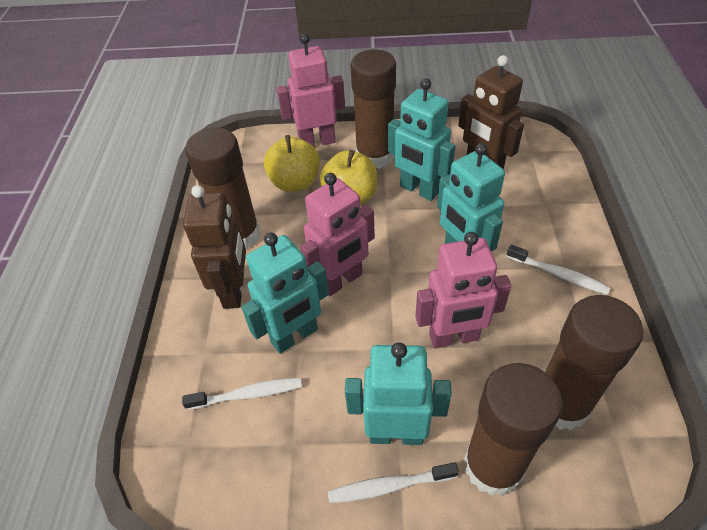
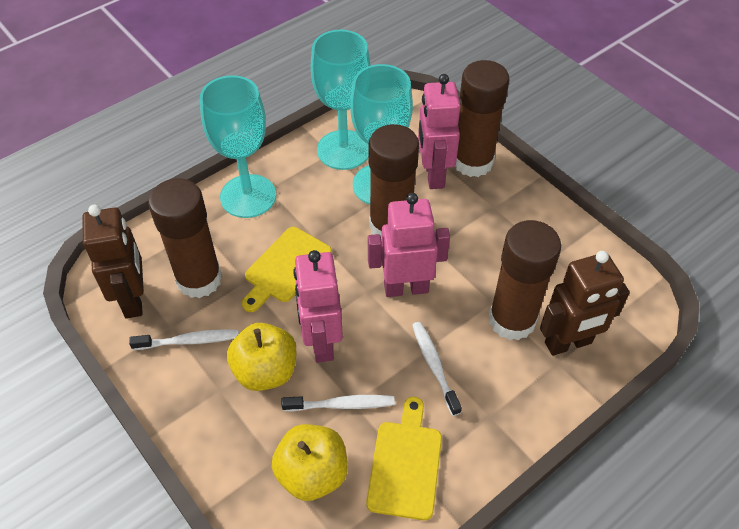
turquoise goblet: none = 0 -> [200,75,276,218] [311,30,371,170] [350,64,413,204] = 3
turquoise robot: [241,233,329,354] [345,342,452,445] [388,78,455,201] [437,143,505,252] = 4 -> none = 0
yellow cutting board: none = 0 -> [242,227,332,312] [366,397,442,520] = 2

